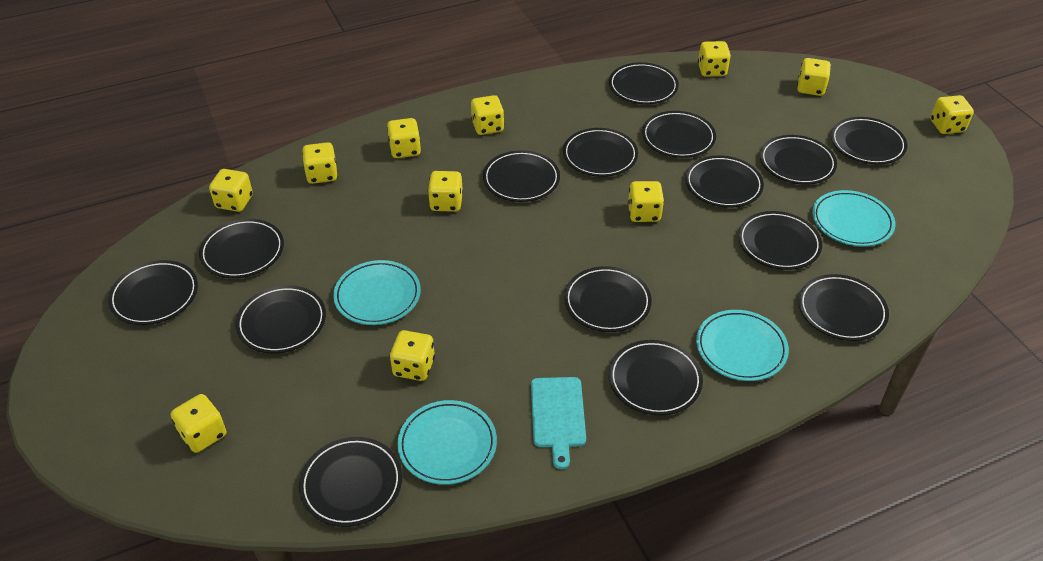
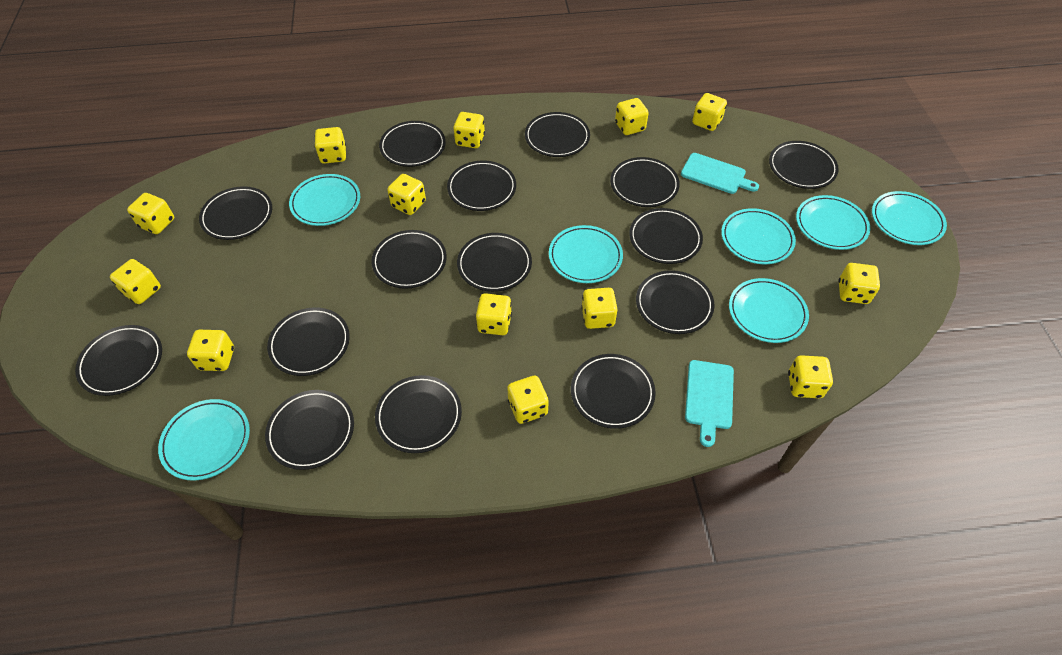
turquoise cutting board: [531,377,586,469] = 1 -> [681,153,759,194] [685,360,734,447] = 2
turquoise plate: [333,260,421,325] [397,400,497,485] [696,310,789,381] [812,190,895,246] = 4 -> [158,399,250,481] [289,174,360,226] [549,225,623,283] [721,208,796,264] [729,278,809,343] [796,195,870,250] [872,191,947,245] = 7
yellow dice: [171,394,226,453] [209,169,253,212] [302,142,337,184] [387,118,421,158] [390,330,435,381] [428,171,463,212] [471,95,504,135] [628,181,664,222] [698,41,731,77] [797,58,831,96] [930,95,974,134] = 11 -> [110,259,161,304] [127,193,174,234] [187,330,234,371] [314,127,346,164] [387,174,426,215] [453,112,485,148] [476,293,512,335] [507,376,549,424] [581,288,618,329] [615,98,649,135] [692,93,727,131] [788,355,833,398] [839,263,880,304] = 13

